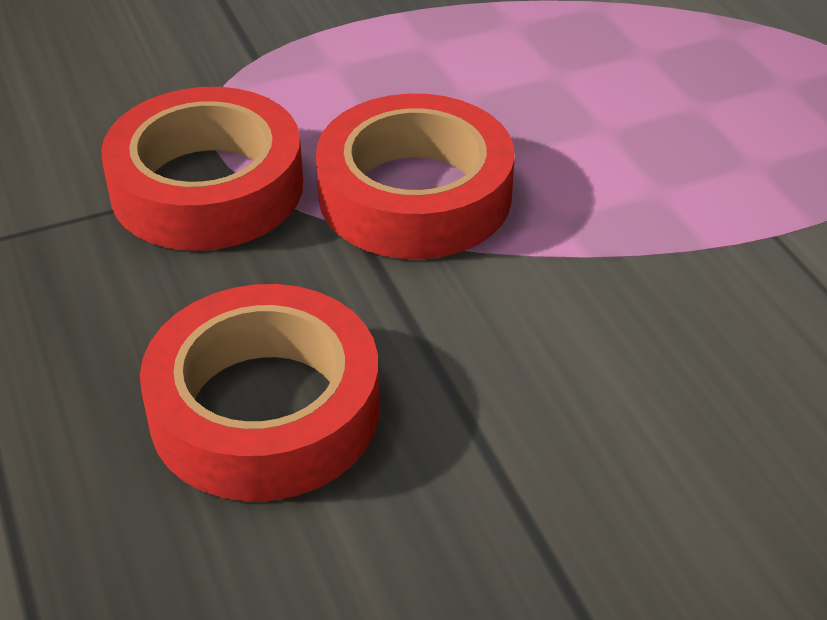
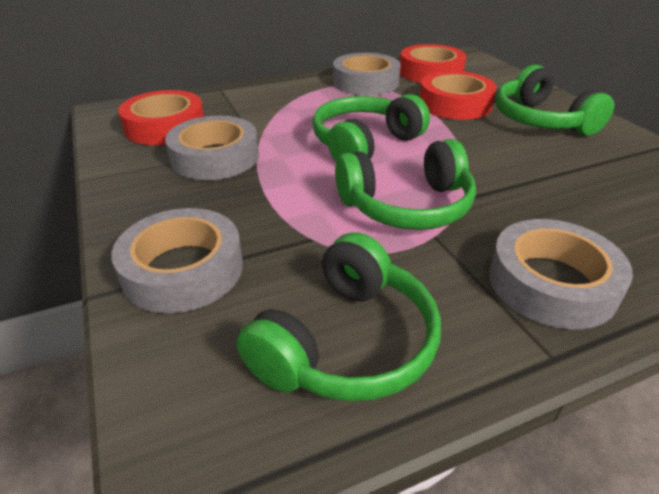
green headphones: none = 0 -> [237,232,441,401] [312,94,430,161] [335,139,476,230] [496,65,614,135] = 4
grey tape: none = 0 -> [111,208,243,313] [165,116,259,180] [333,53,401,96] [489,219,633,329] = 4

